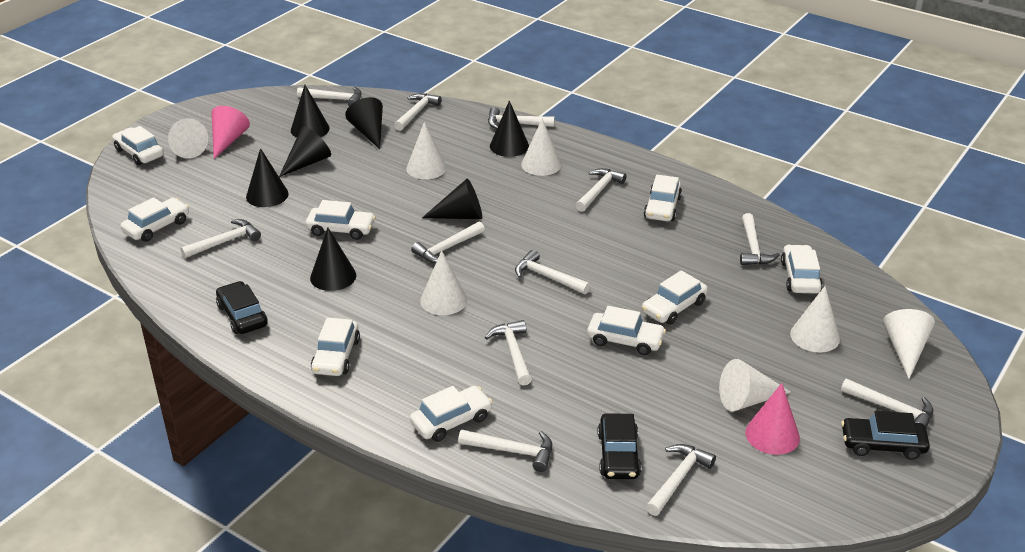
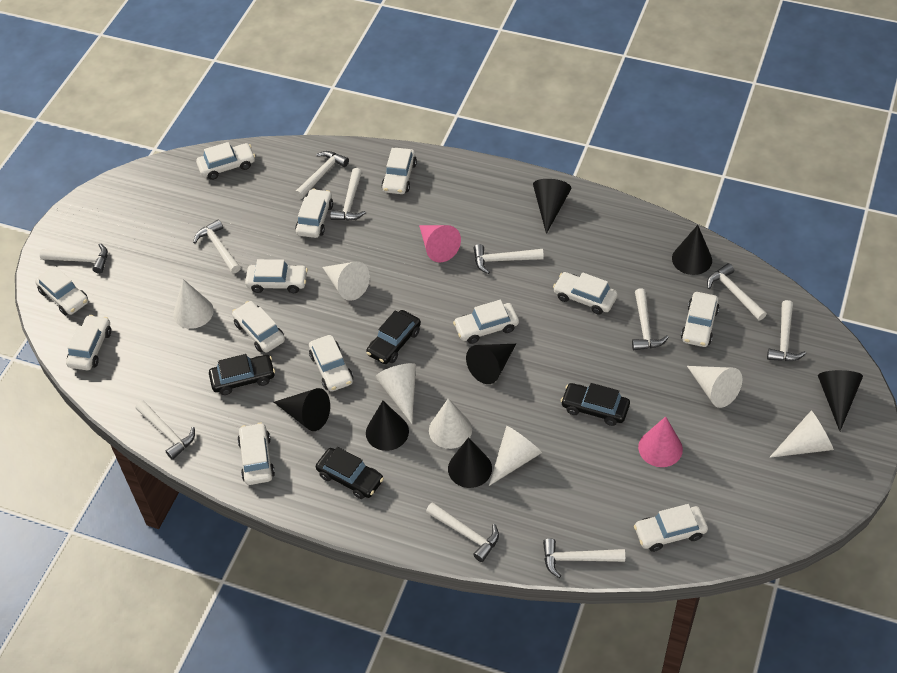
black car: [216,281,268,334] [597,413,642,479] [841,411,930,460] = 3 -> [209,354,275,395] [316,447,384,499] [366,310,421,364] [561,383,630,426] = 4
white car: [112,126,164,165] [121,197,189,242] [306,200,376,240] [311,318,360,376] [410,386,493,442] [587,306,666,355] [642,270,708,325] [644,175,682,221] [781,245,823,293] = 9 -> [35,266,88,315] [66,315,111,370] [196,142,255,180] [232,301,285,353] [237,422,275,485] [245,259,308,293] [295,189,333,238] [309,335,353,392] [381,148,417,194] [453,300,519,344] [553,272,618,315] [634,504,708,552] [681,292,719,347] = 13
white hammer: [180,219,261,258] [297,87,362,106] [394,93,442,131] [411,221,485,264] [458,429,552,472] [485,320,532,385] [488,107,555,129] [515,250,591,294] [576,168,627,212] [646,444,716,516] [740,213,780,265] [841,378,933,428] = 12 -> [40,243,108,274] [136,401,195,460] [193,219,241,273] [295,151,349,199] [330,168,366,221] [426,502,499,562] [474,244,544,274] [543,538,625,578] [632,288,669,350] [707,263,767,321] [767,300,806,361] = 11

